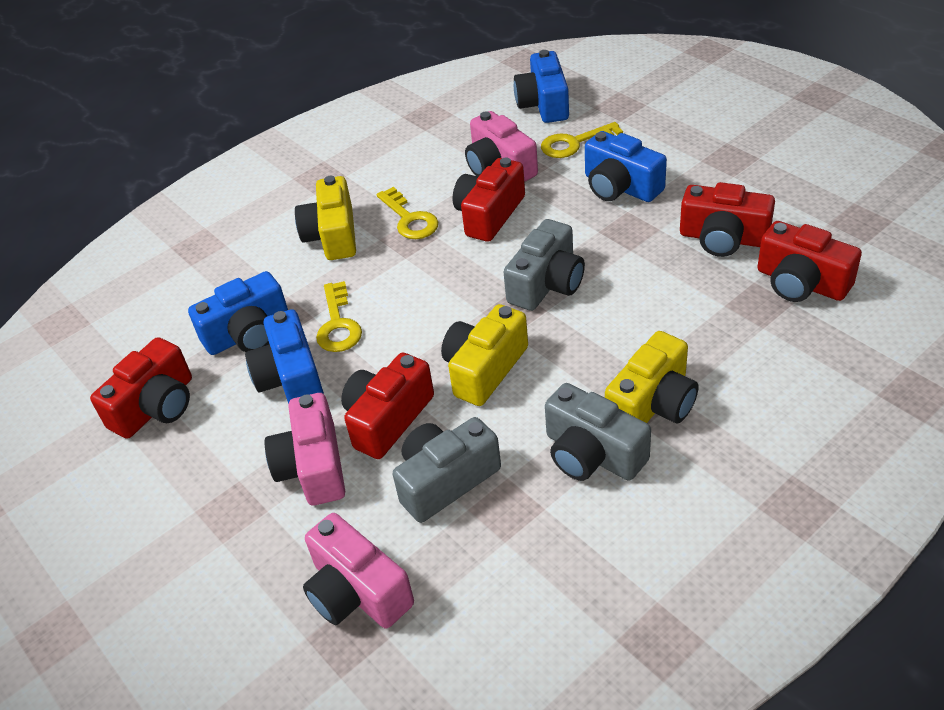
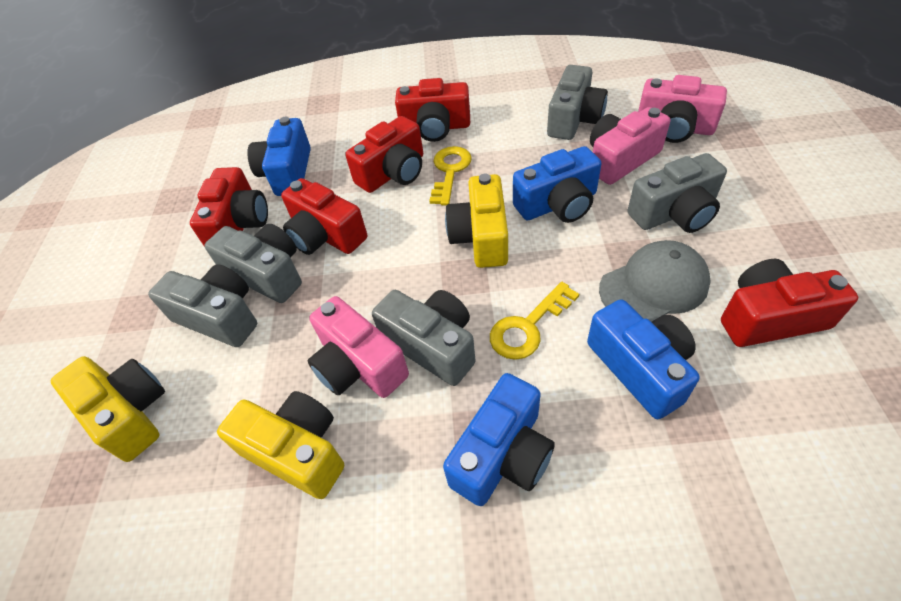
grey camera: [392,417,501,523] [504,219,585,311] [545,383,651,481] = 3 -> [148,264,257,347] [204,224,302,303] [372,290,475,386] [547,65,608,140] [627,153,727,233] = 5
grey cap: none = 0 -> [599,240,711,322] = 1
yellow key: [316,281,362,352] [377,187,438,239] [541,122,623,158] = 3 -> [429,146,472,205] [490,282,579,360] = 2

